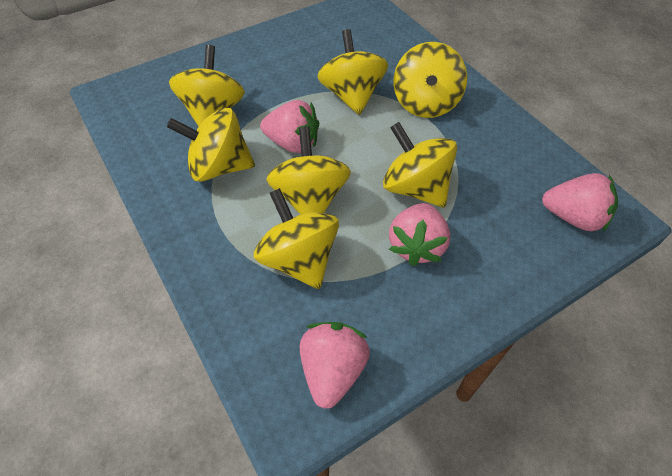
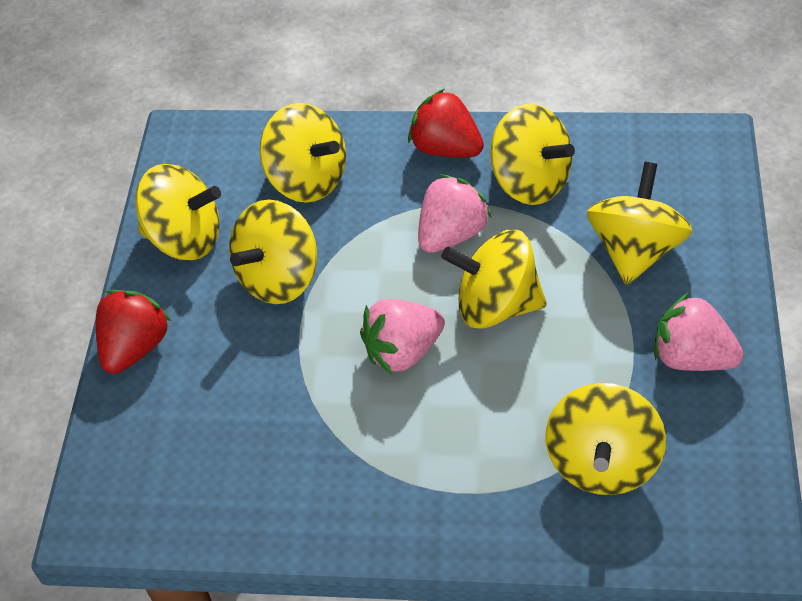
pink strawberry: [260,100,319,153] [300,322,370,409] [389,203,450,266] [542,173,618,232] = 4 -> [360,299,445,374] [418,174,492,253] [654,293,744,371] = 3
red strawberry: none = 0 -> [96,290,171,374] [408,89,484,157] = 2

